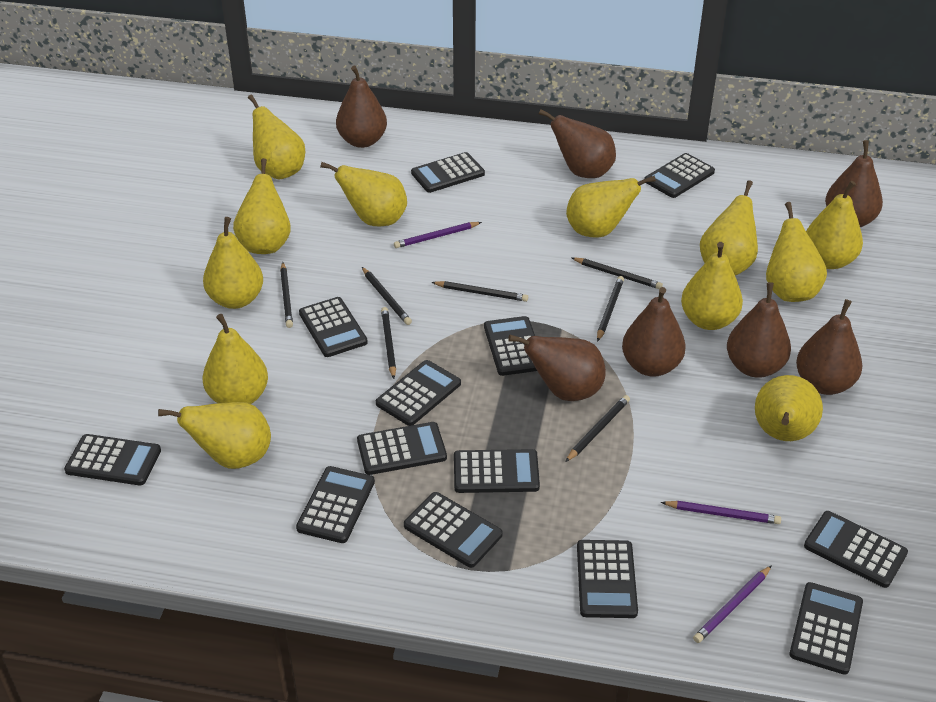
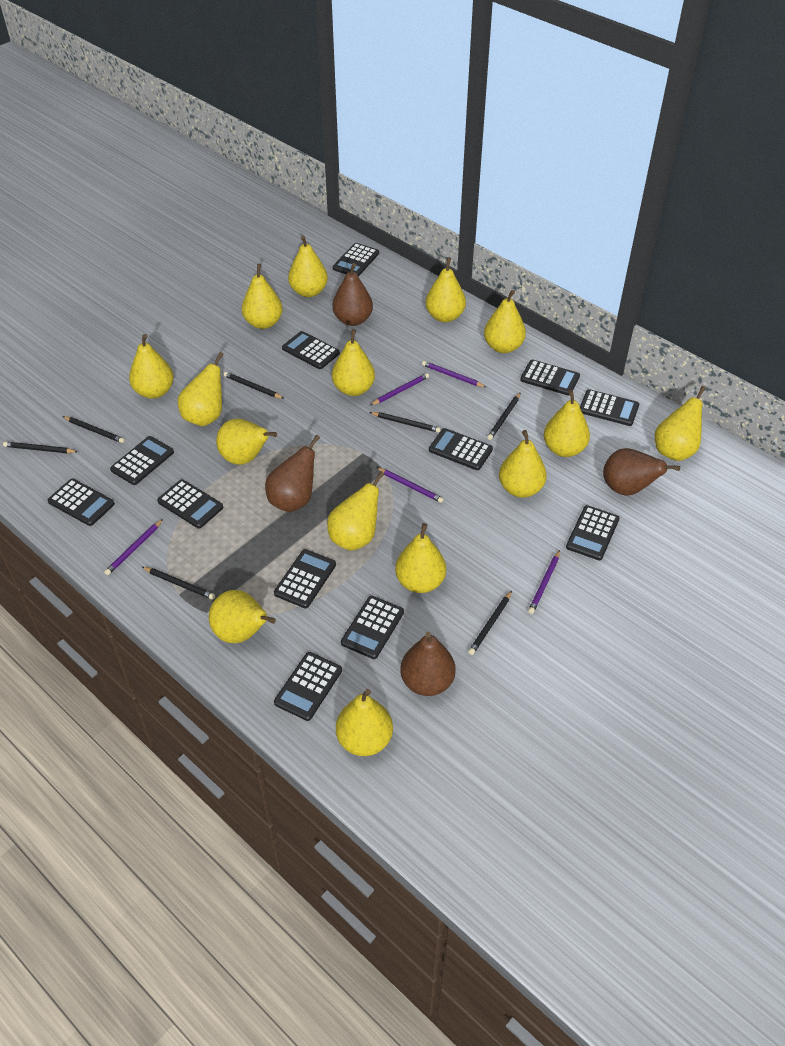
black calculator: [64,434,161,485] [296,466,375,543] [299,297,368,357] [357,422,447,475] [376,360,461,426] [404,492,503,568] [411,152,485,193] [454,449,540,493] [484,316,537,376] [577,540,638,618] [645,153,715,198] [789,582,863,675] [804,511,908,588] = 13 -> [48,479,115,526] [110,436,174,485] [157,480,223,529] [274,549,336,608] [274,652,342,721] [282,331,340,369] [333,243,379,277] [341,596,404,659] [429,428,493,470] [520,360,580,396] [566,505,620,560] [580,389,639,426] = 12
brown pear: [336,66,387,148] [508,335,606,401] [539,109,616,178] [622,287,686,377] [727,282,791,378] [796,299,862,395] [825,140,883,227] = 7 -> [265,435,320,512] [332,263,373,326] [400,632,456,696] [603,448,680,496] = 4
purple pencil: [394,222,482,248] [661,501,781,524] [693,565,772,643] = 3 -> [104,519,163,575] [370,373,429,405] [376,467,444,503] [422,361,486,387] [528,550,560,614] = 5
yellow pear: [158,402,271,469] [203,217,263,309] [203,314,268,404] [233,158,291,254] [248,95,305,179] [320,162,407,226] [566,175,656,238] [681,242,743,330] [700,180,758,275] [755,375,823,441] [766,202,827,302] [806,181,863,269] = 12 -> [129,334,174,399] [178,352,224,426] [209,590,276,643] [216,419,277,465] [242,264,283,329] [288,236,328,297] [327,471,385,551] [332,329,375,396] [336,689,393,756] [395,523,446,593] [426,257,466,322] [484,290,526,353] [499,430,547,498] [544,390,590,457] [655,386,706,461] = 15

